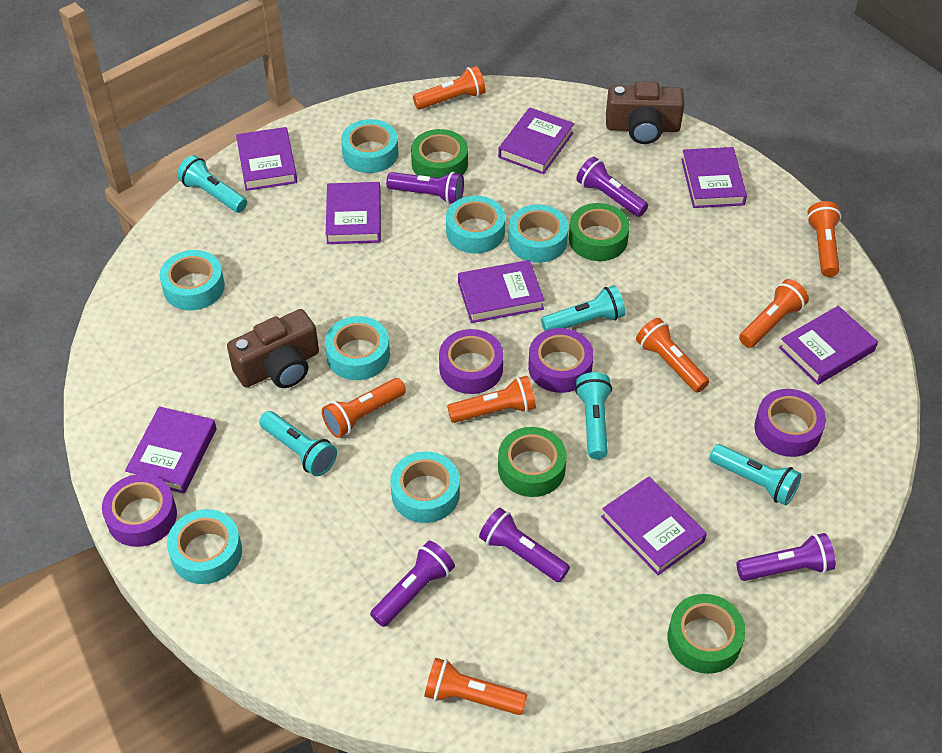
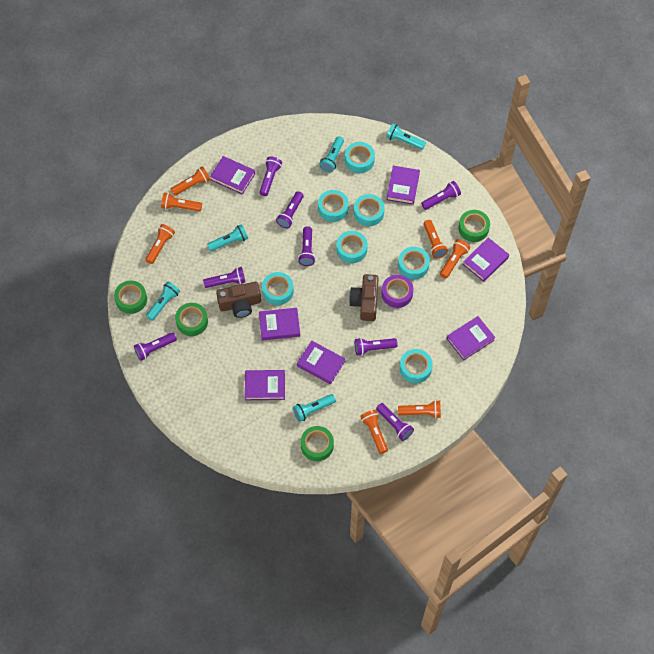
purple book: [125,406,217,494] [236,127,297,191] [326,182,381,244] [458,260,544,323] [498,108,574,174] [601,476,707,575] [681,147,747,208] [779,306,878,385] = 8 -> [210,156,255,195] [245,370,285,400] [259,308,300,341] [297,341,345,384] [387,166,420,205] [447,316,495,360] [463,238,509,282] = 7
purple flashlight: [370,541,455,627] [386,172,464,205] [479,508,570,582] [576,157,648,217] [736,533,836,581] = 5 -> [134,332,177,361] [203,267,245,288] [259,156,282,196] [276,191,304,228] [298,226,315,266] [355,338,398,356] [376,403,414,441] [421,181,461,210] = 8
purple tape: [102,474,177,547] [439,329,504,394] [528,328,594,393] [755,389,826,457] = 4 -> [382,275,413,308] = 1

